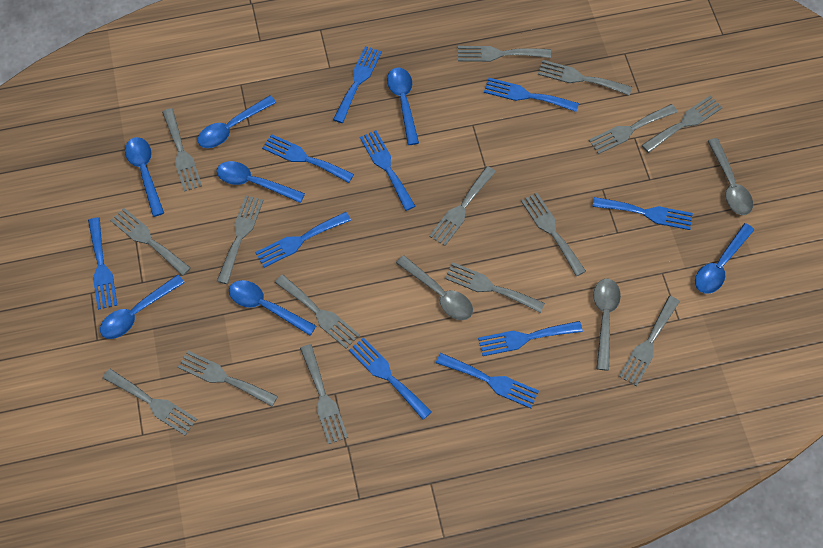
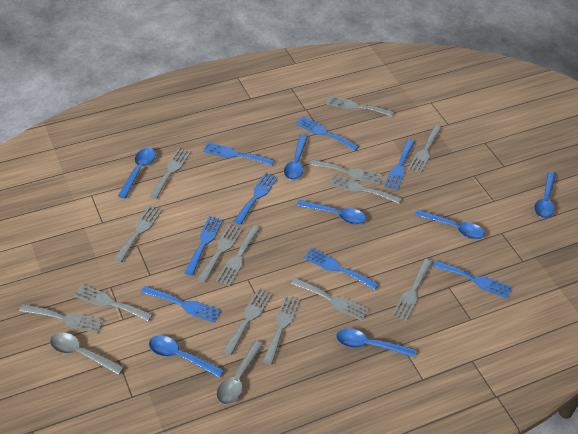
blue fork: [88,217,117,310] [255,212,351,268] [262,134,354,183] [333,46,382,123] [349,337,432,420] [360,130,415,211] [436,353,539,408] [478,321,583,356] [484,78,579,112] [593,197,693,230] = 10 -> [141,286,221,323] [185,216,223,276] [203,142,274,166] [233,173,278,225] [296,116,359,151] [304,248,379,290] [384,140,415,190] [433,260,512,299] = 8
grey fork: [103,369,197,435] [110,208,191,276] [162,108,202,192] [178,351,278,406] [217,195,264,284] [275,275,360,349] [300,344,348,444] [429,166,496,246] [445,262,545,313] [458,46,551,62] [521,193,586,276] [538,60,632,96] [589,104,677,154] [619,296,680,386] [642,95,723,153] = 15 -> [19,304,104,334] [74,284,153,322] [113,206,162,263] [149,148,191,199] [197,224,243,283] [216,225,260,286] [223,289,272,355] [263,295,300,365] [291,278,369,321] [310,159,382,185] [326,96,394,116] [329,174,402,204] [392,259,433,321] [408,126,442,174] = 14
grey spoon: [396,255,473,320] [593,279,621,371] [708,138,753,215] = 3 -> [50,333,124,375] [216,340,263,405] = 2

